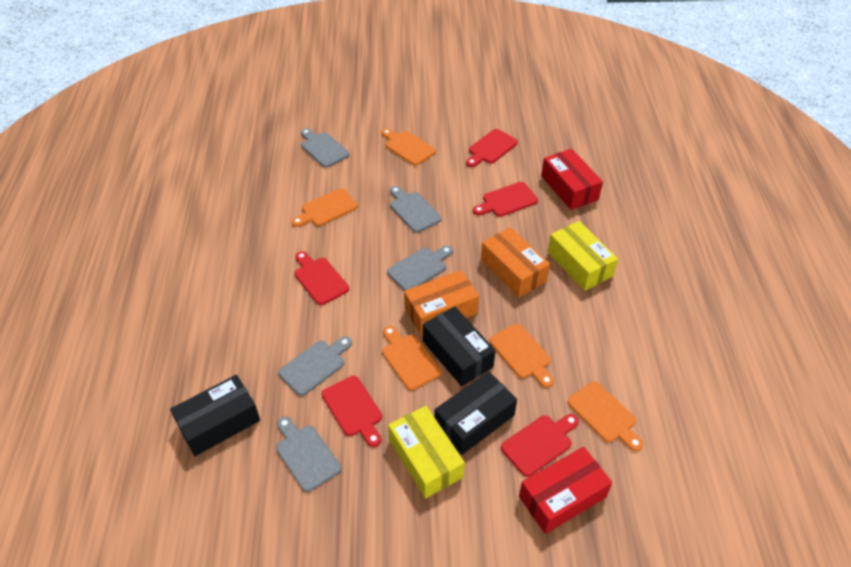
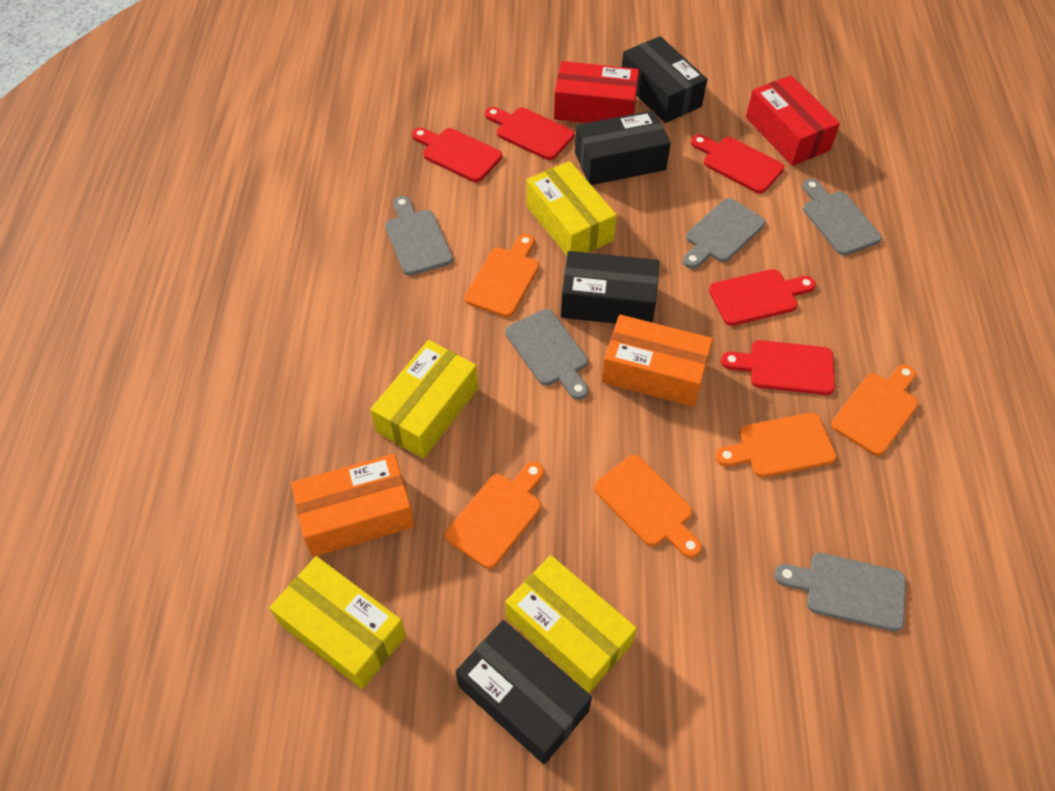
black box: [170,375,260,456] [423,306,496,386] [434,371,517,455] = 3 -> [456,620,592,764] [561,251,659,324] [575,110,671,185] [622,36,707,123] = 4
yellow box: [388,406,465,498] [548,221,618,291] = 2 -> [269,556,406,689] [370,340,478,459] [505,555,637,693] [526,161,617,256] = 4

